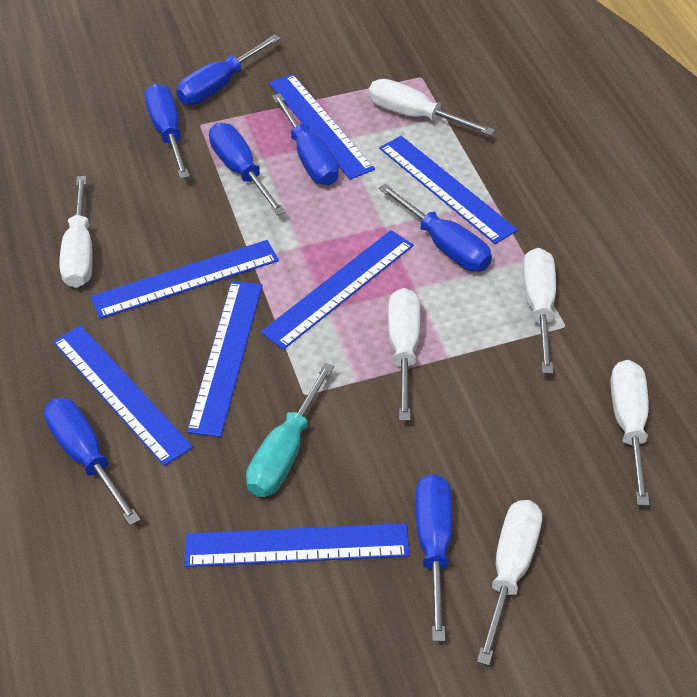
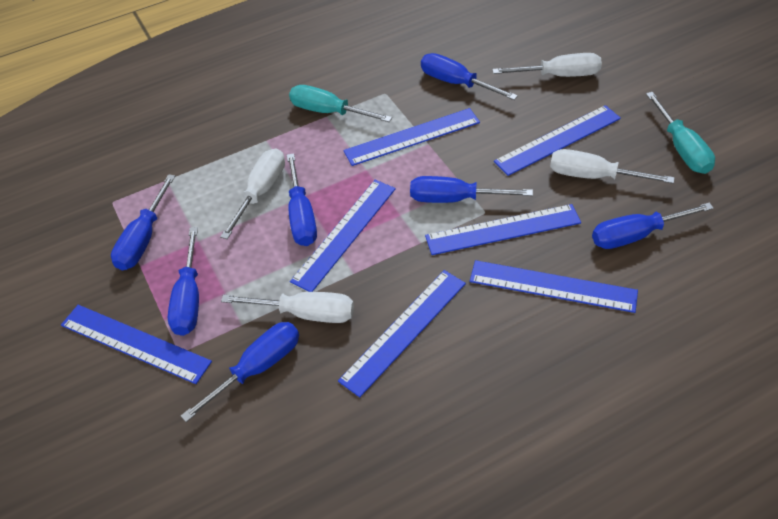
turquoise screwdriver: [246,363,334,497] = 1 -> [289,85,392,122] [646,92,715,174] = 2
white screwdriver: [60,176,93,288] [369,79,495,136] [388,288,420,421] [477,500,542,666] [523,248,556,374] [611,360,650,506] = 6 -> [220,148,285,239] [221,292,354,323] [492,53,602,77] [550,149,675,184] = 4

